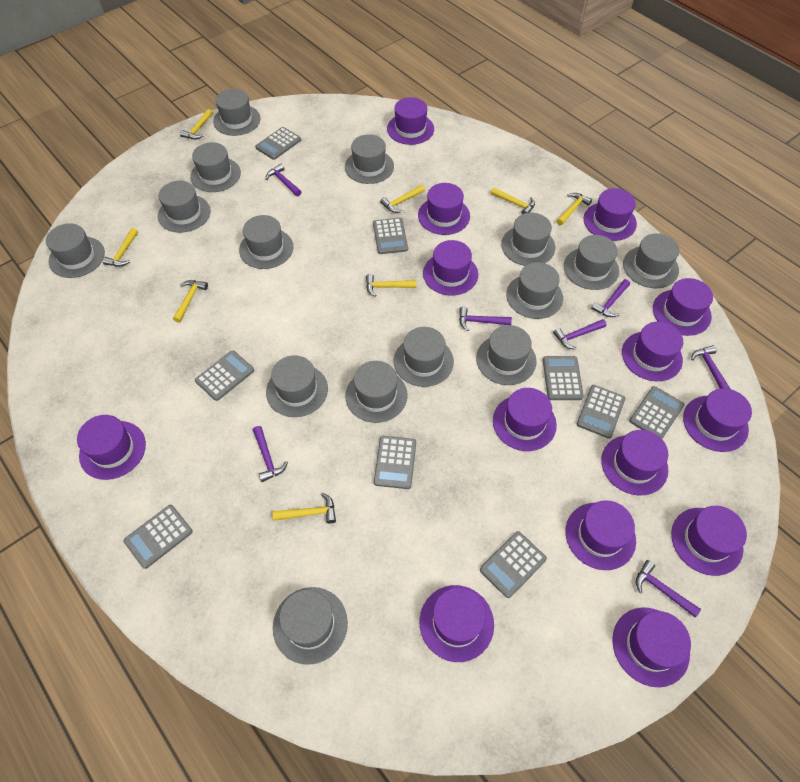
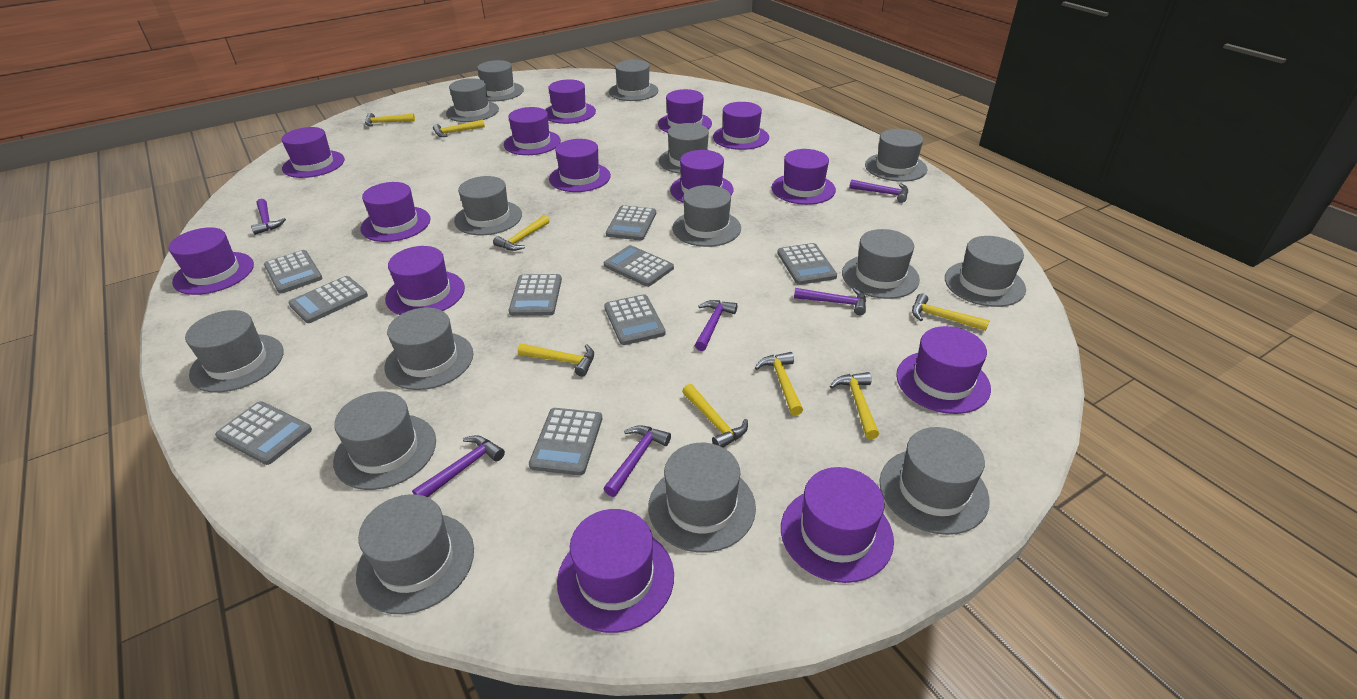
purple hammer: [253,426,288,482] [266,164,301,196] [459,307,512,331] [553,319,606,350] [591,279,630,317] [636,560,701,617] [691,345,731,389] = 7 -> [251,199,286,235] [412,435,505,497] [604,425,671,497] [695,300,737,351] [794,288,866,315] [849,179,908,203] = 6

